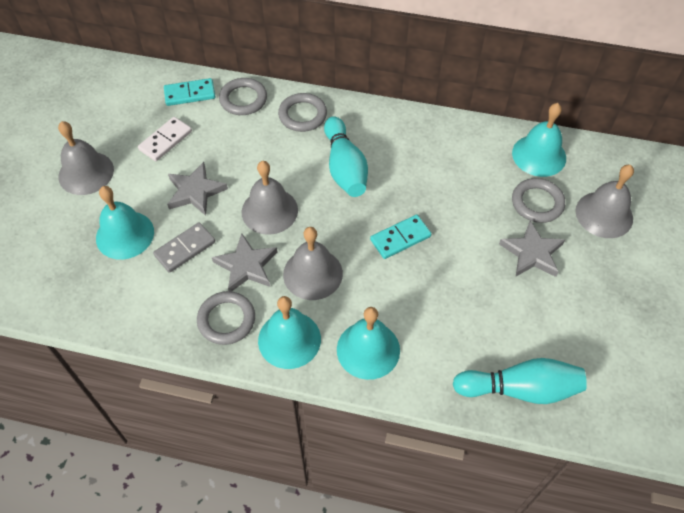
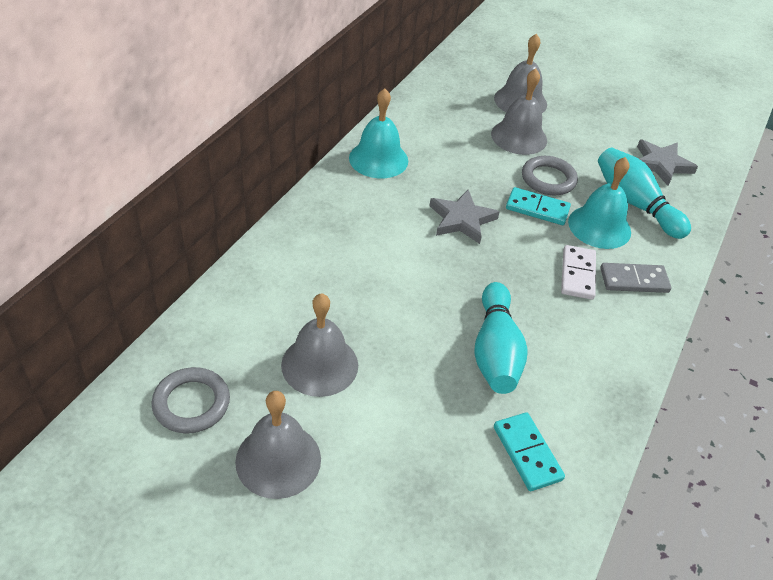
grey ring: [197,291,255,345] [219,78,267,115] [278,93,327,132] [512,178,565,223] = 4 -> [152,367,230,433] [522,156,578,195] = 2
grey star: [167,162,228,216] [212,233,277,292] [499,221,565,277] = 3 -> [429,190,500,244] [637,140,698,186] = 2
turquoise bell: [96,186,154,260] [258,296,321,369] [337,307,400,380] [512,103,566,177] = 4 -> [349,88,408,178] [568,157,631,249] = 2

